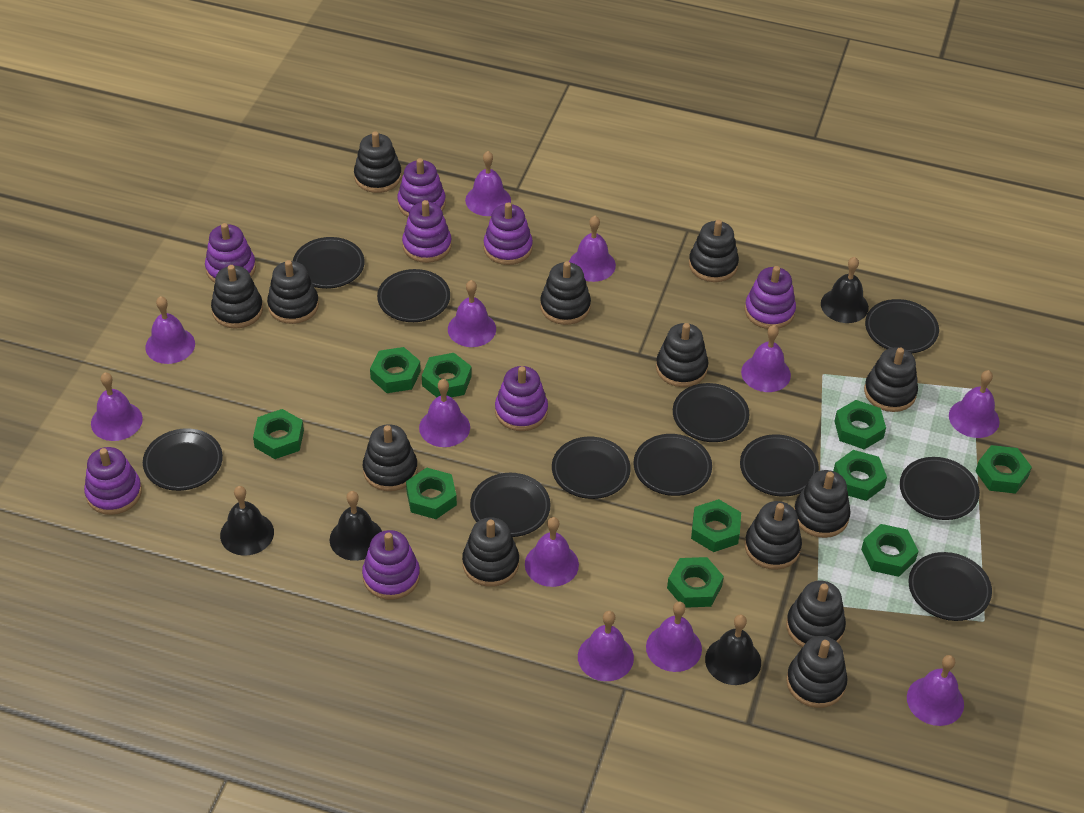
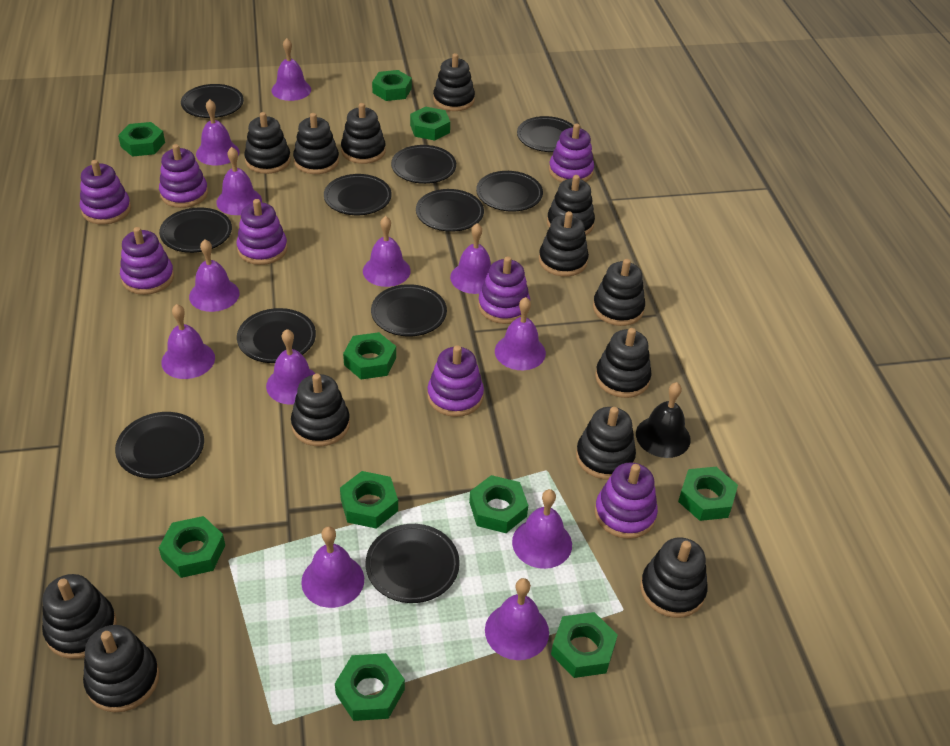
black bell: [220,486,274,556] [330,491,382,561] [705,615,761,685] [821,257,869,323] = 4 -> [636,382,691,458] = 1

